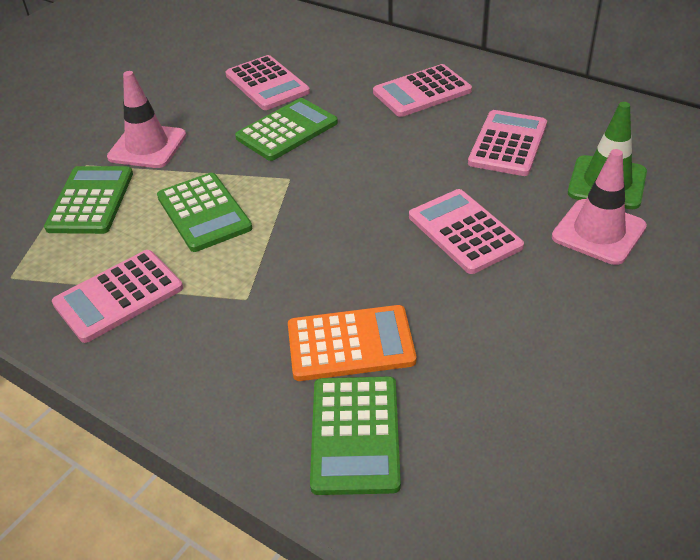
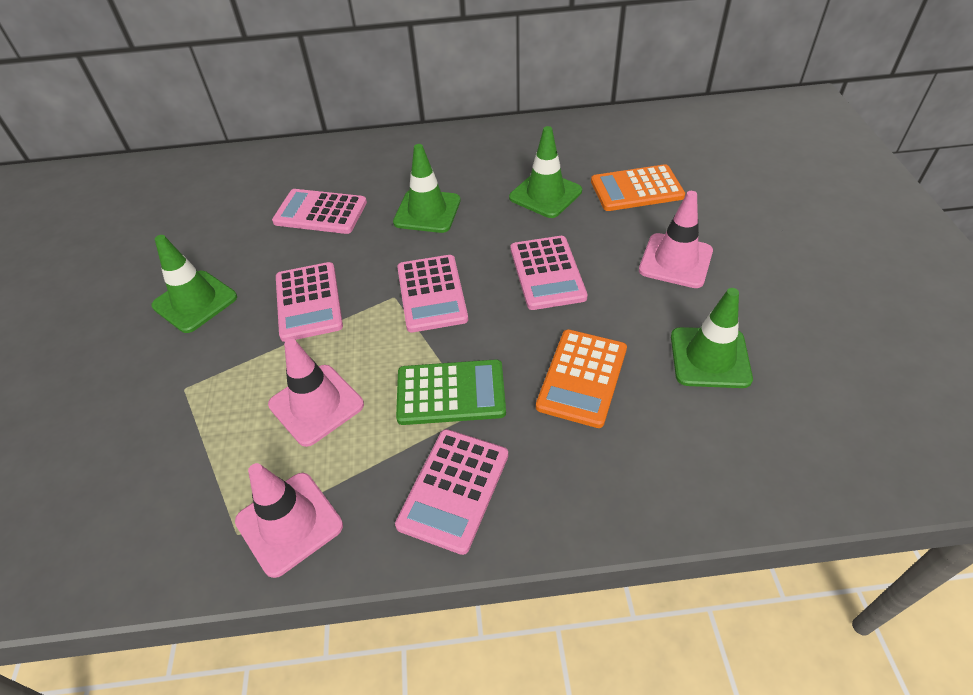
green calculator: [44,166,133,234] [157,173,252,252] [235,98,338,161] [310,376,401,495] = 4 -> [396,359,506,425] = 1
green traffic cone: [568,102,647,209] = 1 -> [151,235,237,333] [393,144,461,233] [509,126,582,218] [671,288,753,388] = 4
orange calculator: [288,305,416,381] = 1 -> [536,329,627,428] [591,164,685,211] = 2
pink traffic cone: [107,71,186,168] [552,149,647,265] = 2 -> [235,463,343,578] [268,339,364,447] [639,191,713,288] = 3

